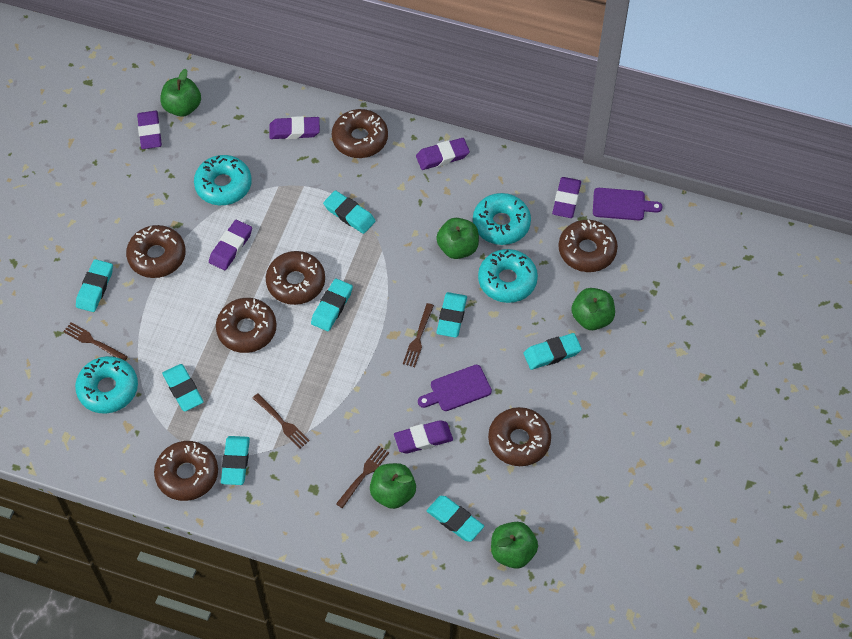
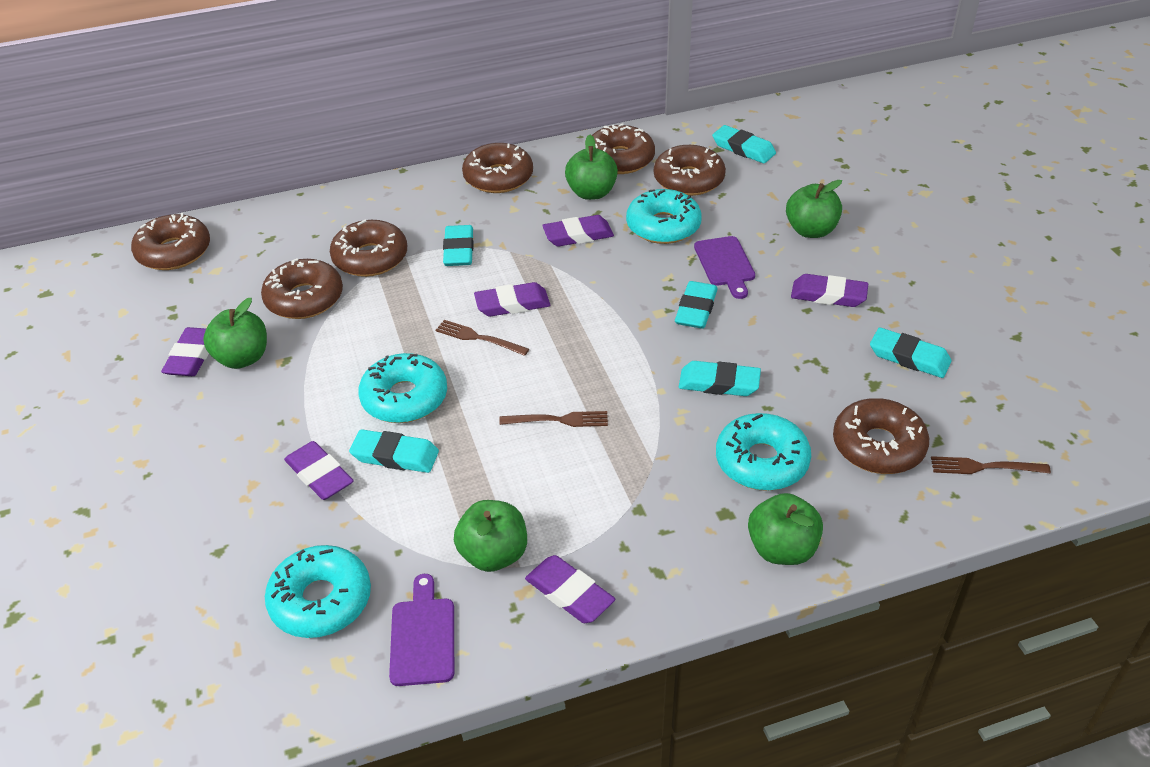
brown fork: [63,322,128,361] [253,393,310,449] [336,446,389,508] [403,303,434,367] = 4 -> [435,320,529,356] [499,411,608,427] [931,456,1051,474] = 3
turquoise eraser: [76,259,113,312] [162,364,204,412] [221,436,250,485] [311,278,353,331] [323,190,376,234] [427,496,484,542] [436,292,467,338] [524,333,582,370] = 8 -> [349,429,439,473] [443,225,474,266] [675,281,718,329] [679,361,761,396] [712,125,776,163] [870,327,952,378] = 6

